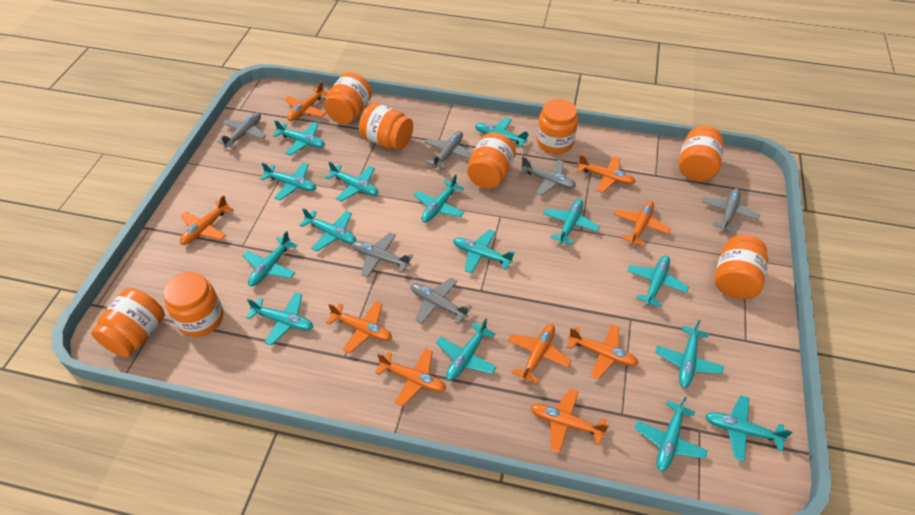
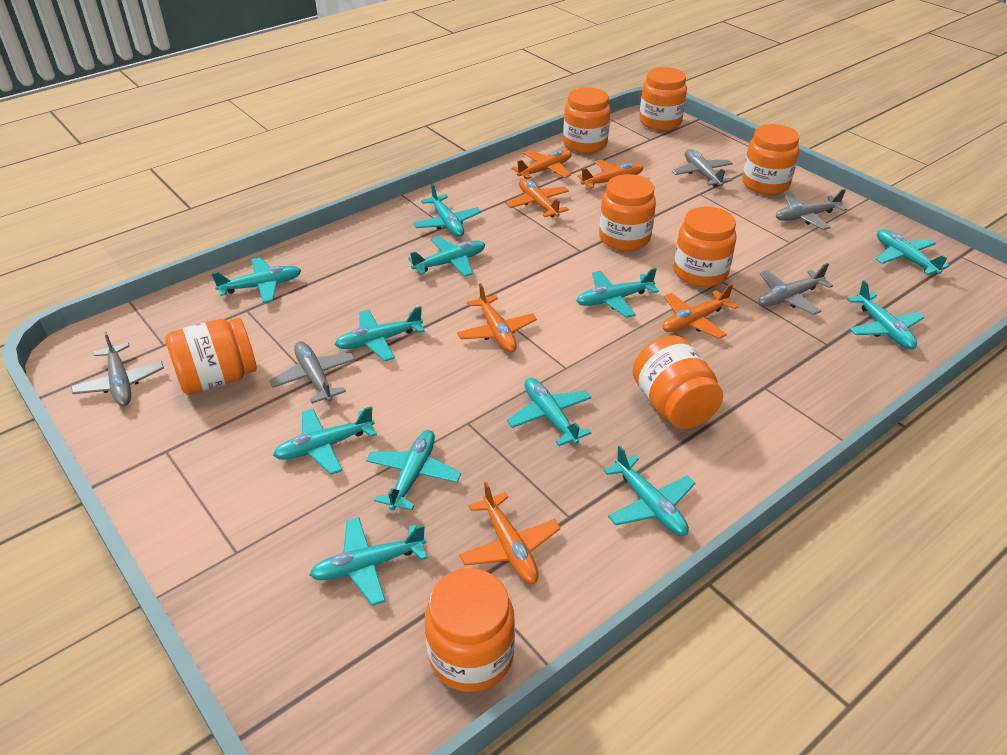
grey plane: [218,112,266,149] [352,232,413,277] [411,278,472,324] [425,131,472,169] [519,157,576,196] [702,188,760,232] = 6 -> [71,331,164,406] [269,341,356,404] [672,149,733,187] [758,263,833,315] [776,189,848,230] = 5
orange plane: [180,195,234,245] [284,81,328,121] [326,301,392,353] [375,348,446,407] [508,324,571,384] [530,389,609,453] [567,324,639,379] [577,155,635,193] [614,201,671,246] = 9 -> [457,283,537,352] [459,482,561,584] [506,178,569,217] [512,150,572,179] [577,160,643,188] [663,284,739,339] = 6
turquoise plane: [243,231,298,286] [246,293,313,345] [260,163,316,201] [273,120,325,156] [300,208,356,251] [325,161,378,202] [414,174,464,222] [436,318,497,381] [453,229,515,274] [475,117,529,147] [543,199,600,245] [627,256,689,307] [635,397,708,472] [655,320,724,388] [705,395,792,461] = 15 -> [211,258,301,303] [273,406,377,475] [309,517,428,606] [335,306,425,361] [366,430,461,511] [408,236,485,277] [413,183,481,237] [507,378,591,446] [576,268,659,318] [604,446,695,536] [847,280,924,350] [876,229,949,275] = 12

